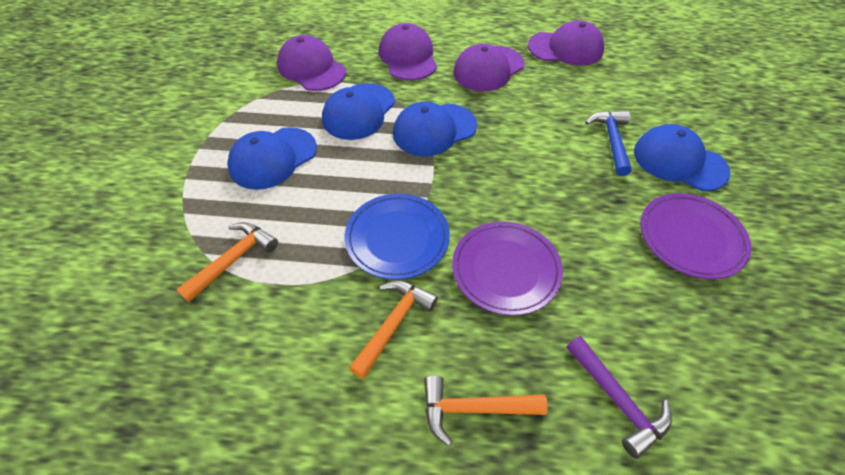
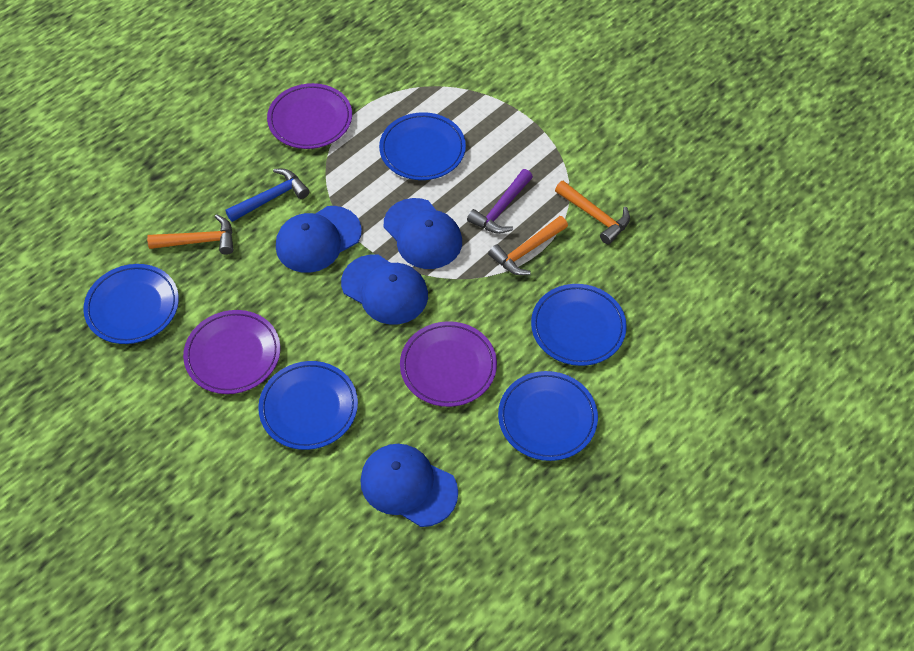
blue plate: [344,194,450,280] = 1 -> [83,264,179,344] [258,361,358,450] [379,112,466,180] [498,371,598,461] [531,284,627,366] = 5
purple cap: [277,35,346,91] [379,23,437,81] [453,44,525,91] [528,20,604,66] = 4 -> none = 0
purple plate: [452,221,563,316] [640,193,751,279] = 2 -> [183,310,280,394] [267,83,352,149] [400,321,497,407] = 3

